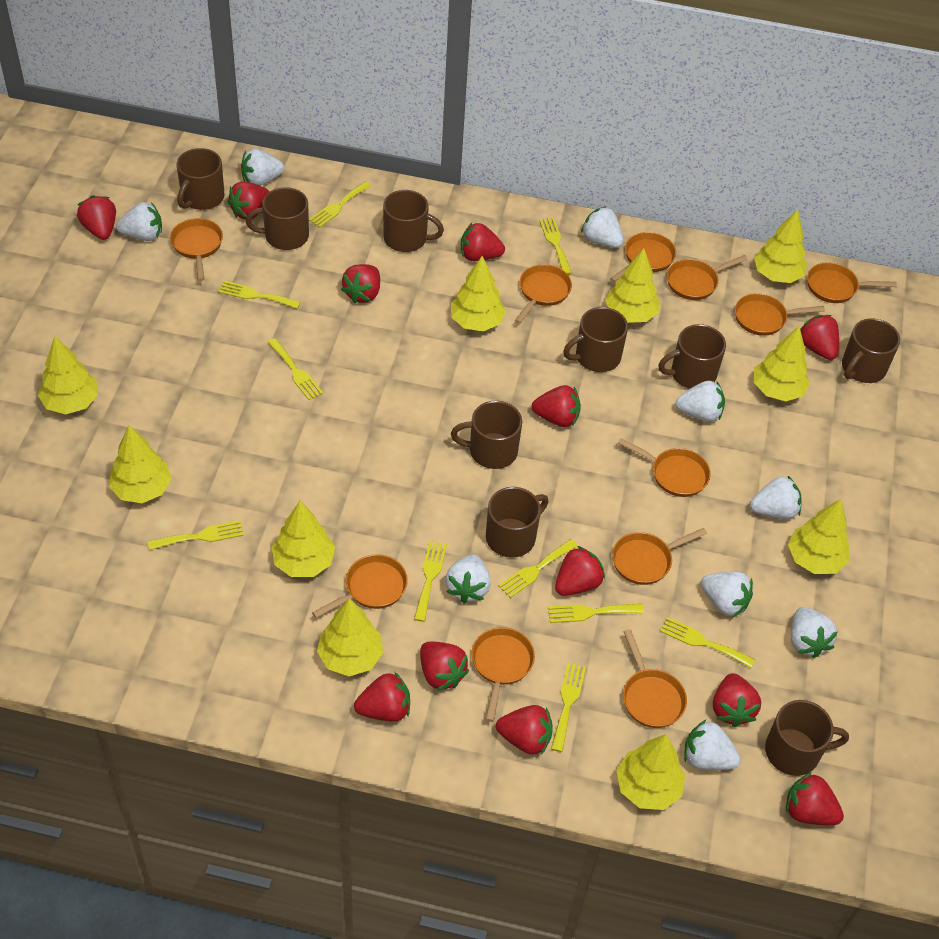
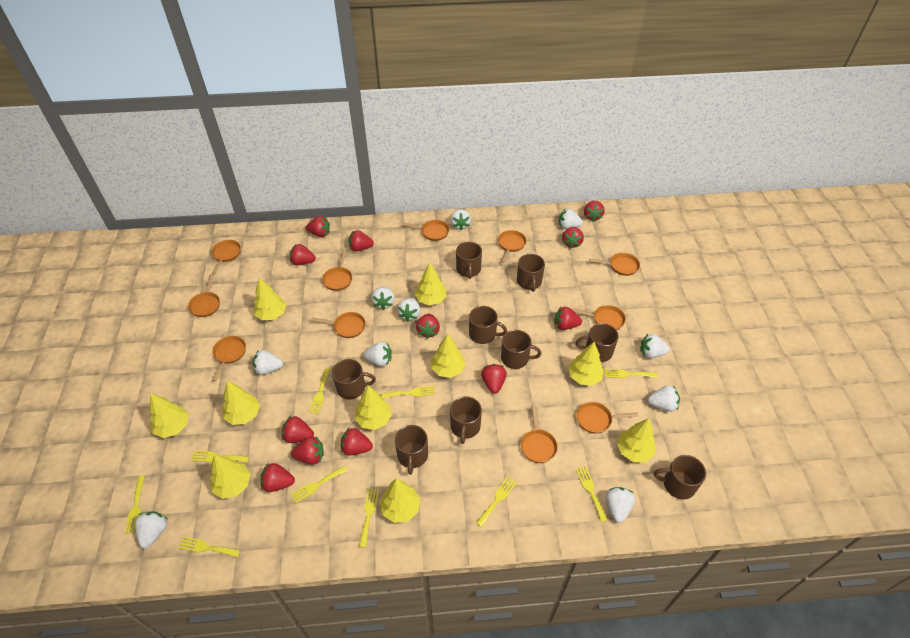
white strawberry: [116,202,162,241] [241,149,284,186] [445,554,491,604] [581,206,624,248] [675,381,725,422] [684,719,741,770] [701,572,753,617] [750,476,801,519] [791,607,838,658] = 9 -> [135,511,168,549] [253,350,283,375] [363,342,392,367] [371,286,395,310] [397,297,420,322] [450,209,471,230] [559,209,583,229] [605,487,635,523] [640,334,670,358] [648,385,680,412] = 10

